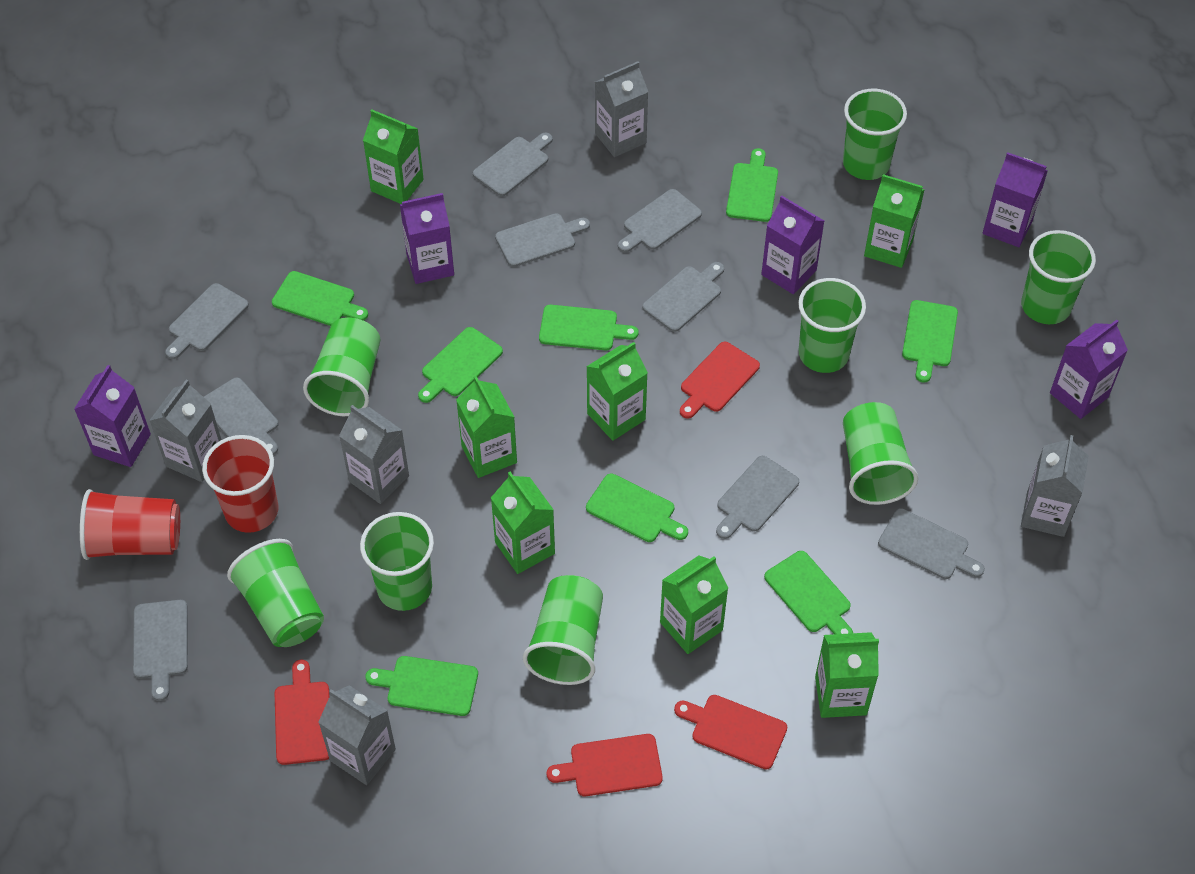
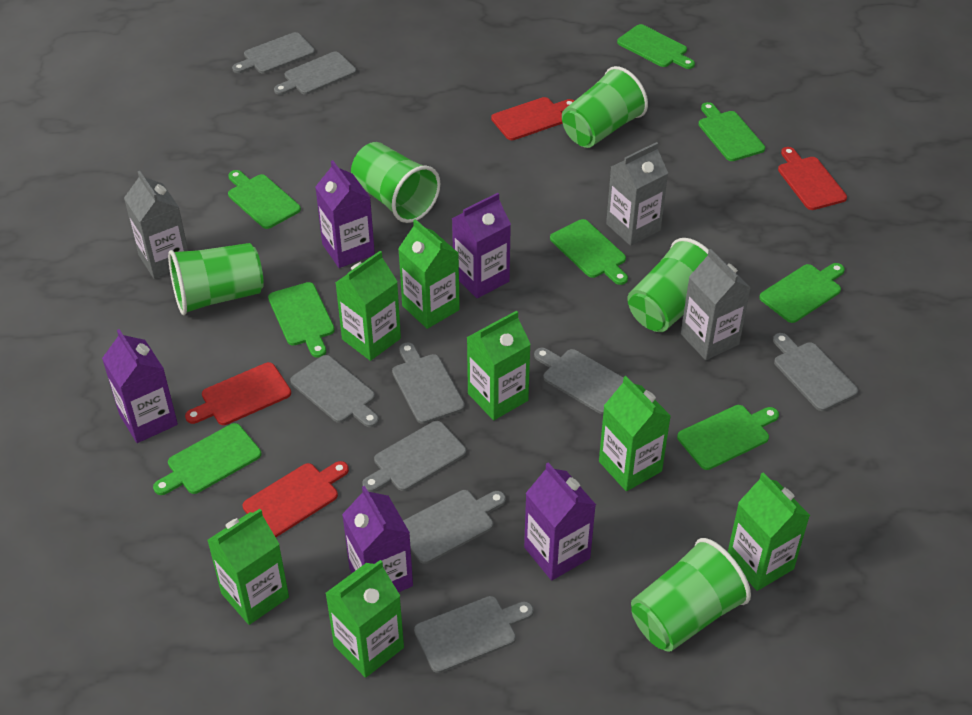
green cup: [227,539,324,647] [303,317,381,416] [360,512,434,611] [523,575,603,685] [798,278,866,373] [843,89,907,180] [843,402,918,505] [1021,230,1096,324] = 8 -> [168,243,264,315] [351,142,440,223] [562,66,648,148] [627,238,709,332] [631,538,751,652] = 5
grey carton: [149,379,222,482] [318,685,396,785] [339,405,409,504] [595,61,648,157] [1021,435,1089,537] = 5 -> [124,171,188,279] [606,142,668,246] [681,249,751,360] = 3
red cup: [80,489,180,560] [202,435,278,533] = 2 -> none = 0

